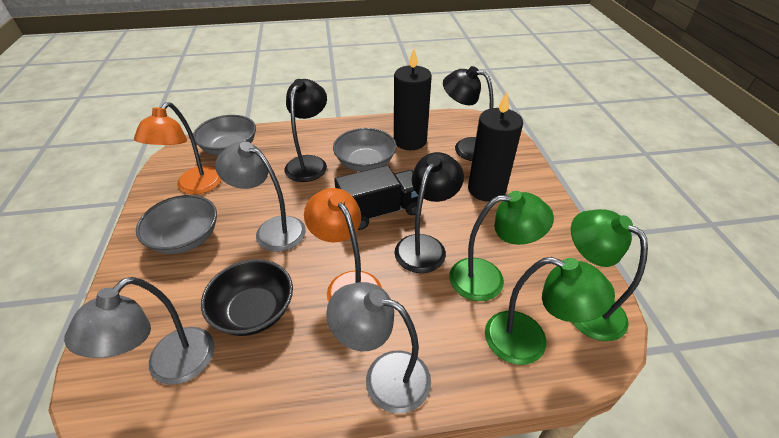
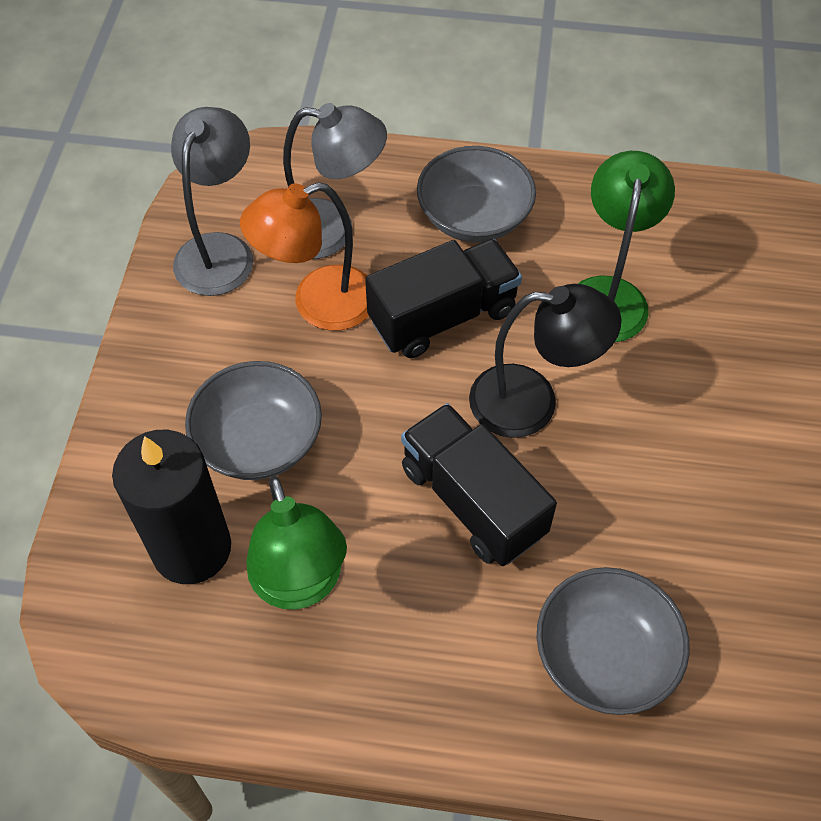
black bowl: [201,259,293,336] = 1 -> none = 0
black candle: [394,49,432,150] [468,92,523,202] = 2 -> [112,430,231,584] = 1
black lamp: [284,79,327,182] [395,152,464,273] [443,66,494,161] = 3 -> [469,284,622,438] = 1
black truck: [334,165,418,230] = 1 -> [365,239,522,358] [401,403,557,566] = 2
green lamp: [449,191,554,301] [485,257,615,365] [571,209,648,341] = 3 -> [246,476,347,610] [578,151,675,342] = 2
grey lamp: [64,277,214,385] [215,142,306,252] [326,282,431,414] = 3 -> [171,107,253,296] [283,103,387,259] = 2
orange lamp: [134,102,222,195] [304,188,382,302] = 2 -> [240,182,369,331] = 1

